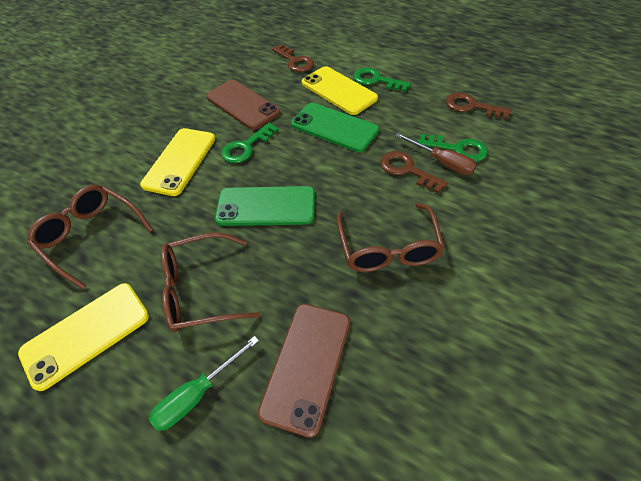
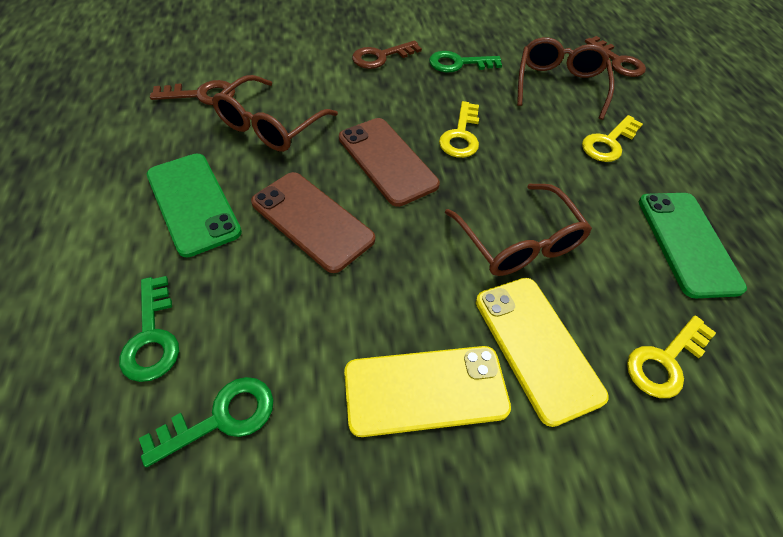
brown screwdriver: [395,133,477,175] = 1 -> none = 0
green screwdriver: [149,336,259,431] = 1 -> none = 0
yellow key: none = 0 -> [439,101,479,158] [582,115,643,162] [627,316,716,398] = 3
yellow phone: [18,283,149,391] [140,128,215,196] [302,66,378,115] = 3 -> [344,346,511,437] [476,278,609,427] = 2

